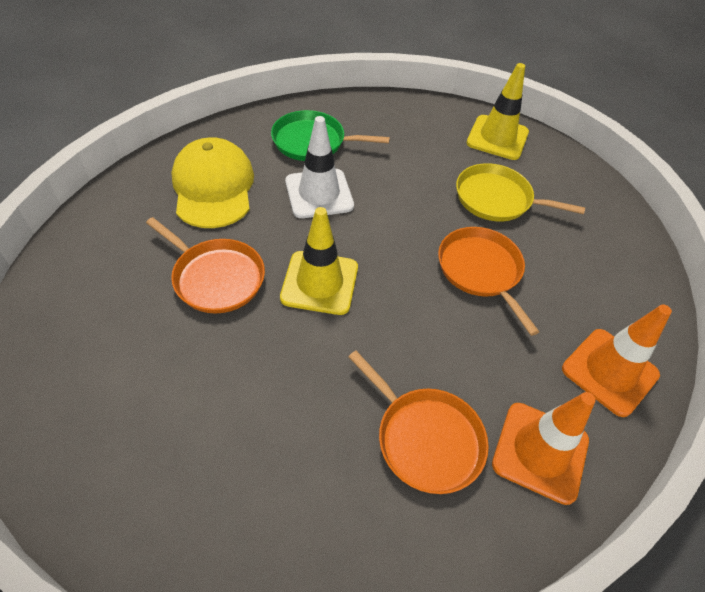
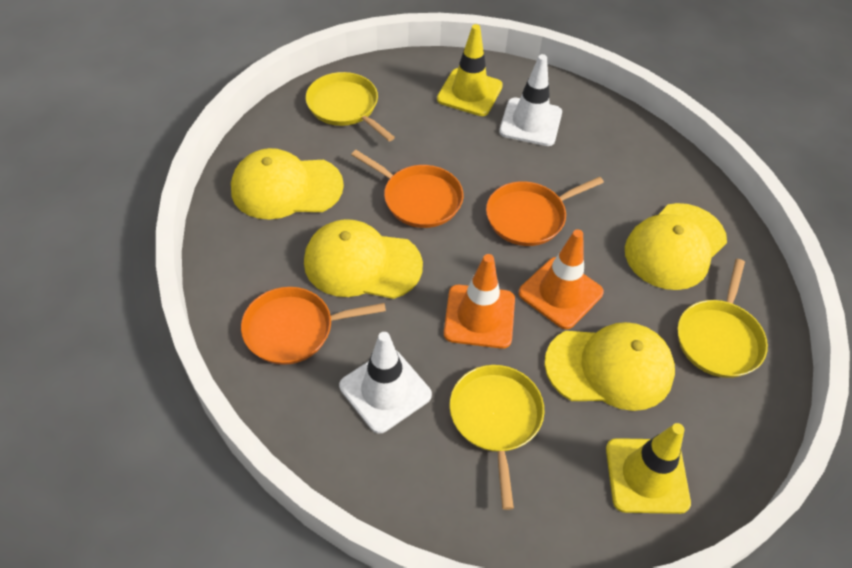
green pan: [271,110,390,161] = 1 -> none = 0
white traffic cone: [285,116,354,218] = 1 -> [339,332,432,433] [499,54,562,146] = 2
yellow cap: [171,137,254,228] = 1 -> [231,148,344,220] [304,219,423,299] [545,322,675,411] [625,203,727,290] = 4
yellow pan: [456,163,585,222] = 1 -> [306,72,395,141] [450,365,544,510] [678,259,768,378] = 3

